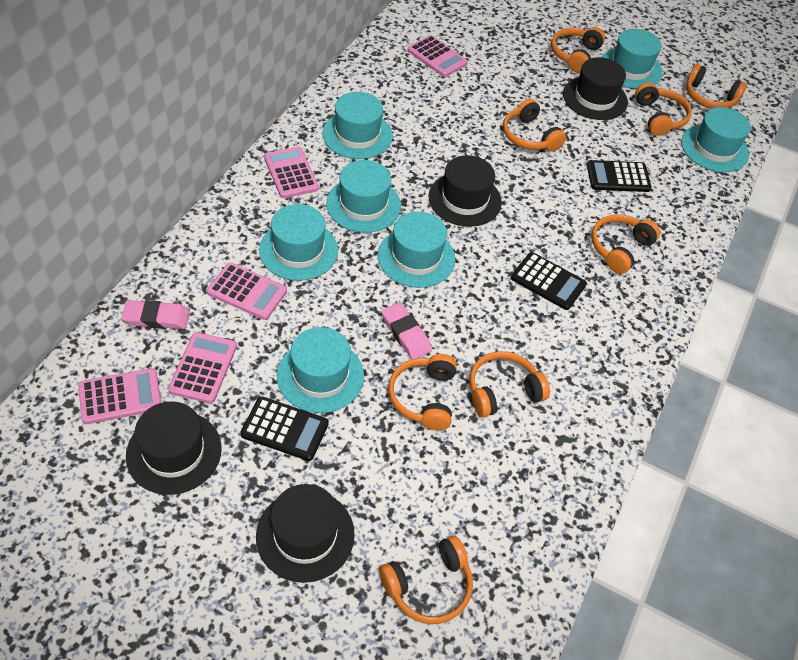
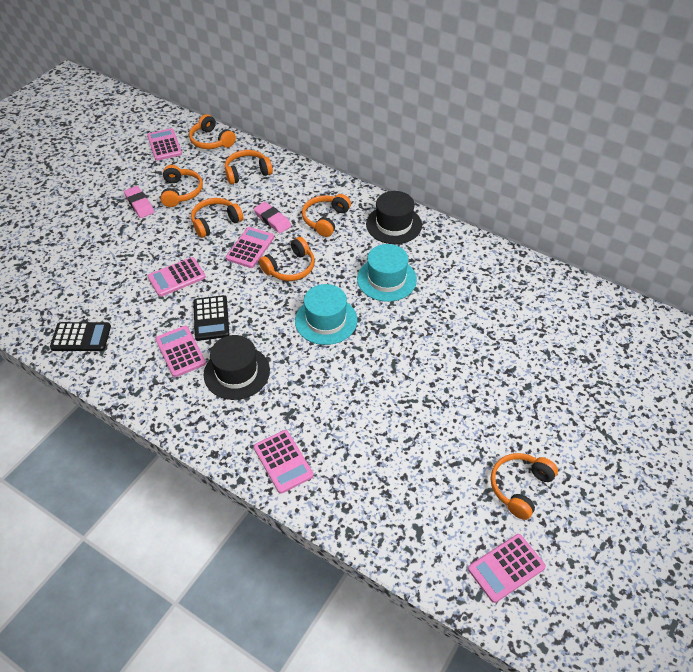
black calculator: [240,396,329,461] [511,252,587,310] [587,160,652,192] = 3 -> [50,322,111,351] [193,295,230,341] = 2
black hat: [126,402,222,495] [256,484,355,583] [429,155,502,227] [563,57,628,120] = 4 -> [204,335,270,400] [366,191,422,244] = 2
orange headphones: [380,536,473,624] [388,354,457,430] [470,351,550,418] [503,98,566,151] [551,27,605,73] [591,214,660,274] [635,82,692,136] [686,64,747,109] = 8 -> [161,165,203,207] [189,114,236,149] [191,198,244,238] [225,150,273,184] [259,237,315,281] [302,194,351,237] [490,453,558,520] = 7
pink calculator: [78,368,161,424] [168,332,237,403] [207,263,287,320] [264,147,319,198] [407,35,468,77] = 5 -> [147,128,182,161] [148,257,206,297] [155,326,206,377] [226,227,274,268] [254,430,314,494] [468,534,546,603] = 6
turquoise hat: [259,204,338,281] [277,327,364,413] [323,92,393,159] [326,160,401,233] [378,212,456,288] [602,29,662,89] [681,107,751,172] = 7 -> [295,284,357,345] [357,244,417,302] = 2

